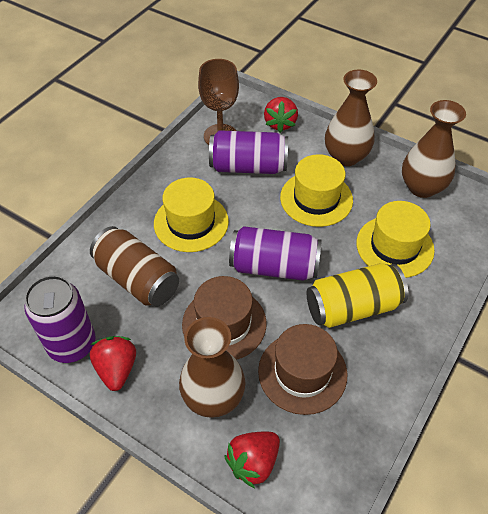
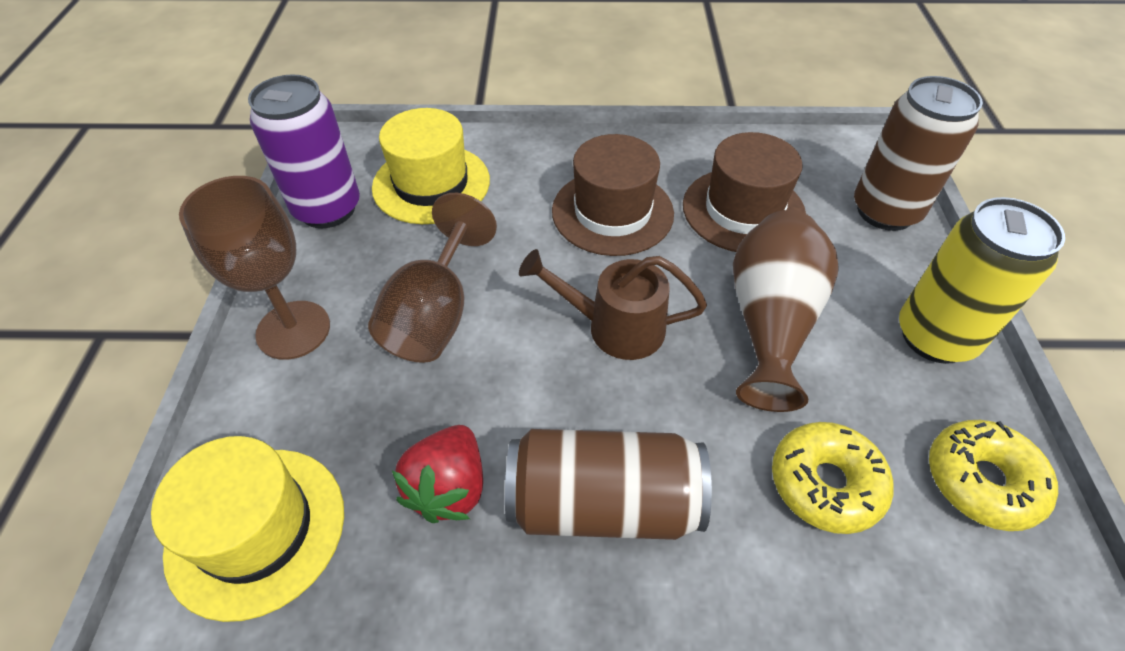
brown can: [90,226,179,306] = 1 -> [505,429,712,540] [854,76,983,231] = 2
brown goblet: [198,59,239,145] = 1 -> [179,176,330,360] [368,193,497,363] = 2
brown vase: [179,317,245,418] [325,70,377,166] [402,100,466,198] = 3 -> [733,210,839,412] = 1
brown watering can: none = 0 -> [519,249,707,360] = 1
purple can: [24,275,96,363] [209,130,288,174] [229,226,322,281] = 3 -> [248,75,360,228] = 1
red strawberry: [90,336,136,391] [224,432,280,488] [264,97,298,133] = 3 -> [392,425,483,523] = 1
yellow donut: none = 0 -> [772,422,893,534] [929,420,1058,531] = 2
yellow hat: [154,177,229,252] [280,154,353,227] [356,201,435,278] = 3 -> [151,436,344,622] [372,108,490,224] = 2

